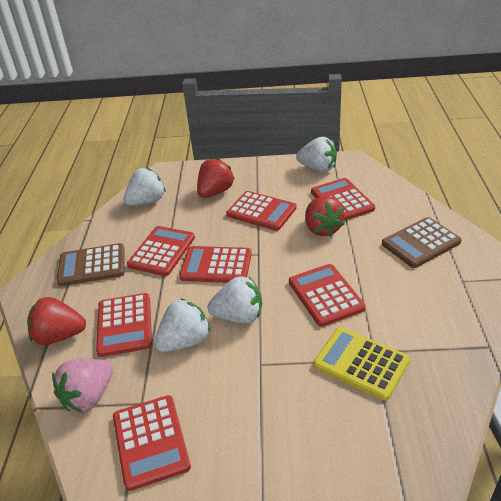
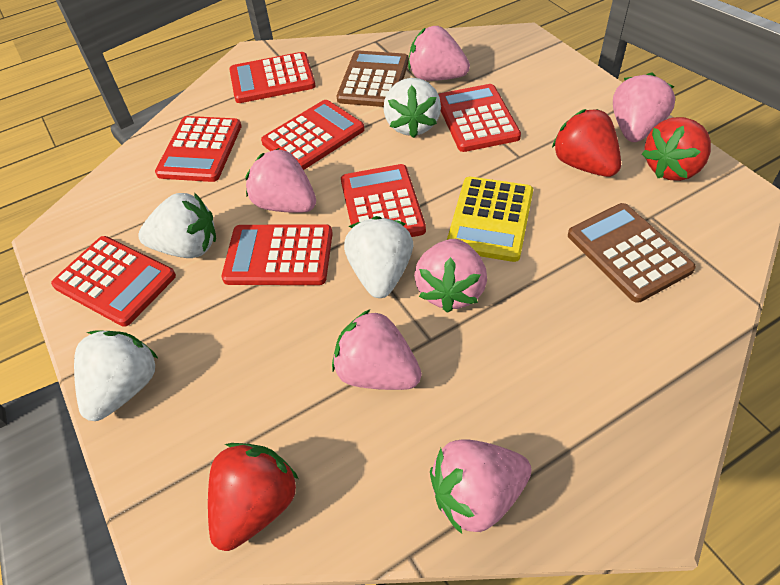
pink strawberry: [52,359,113,413] = 1 -> [246,148,316,213] [332,309,422,390] [408,26,470,81] [414,239,487,313] [430,439,531,534] [613,73,675,142] = 6

